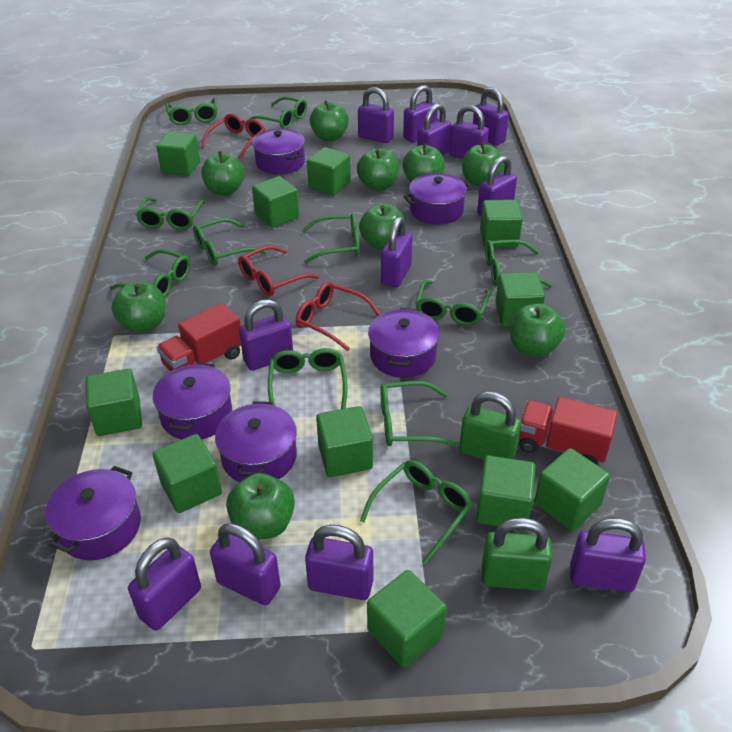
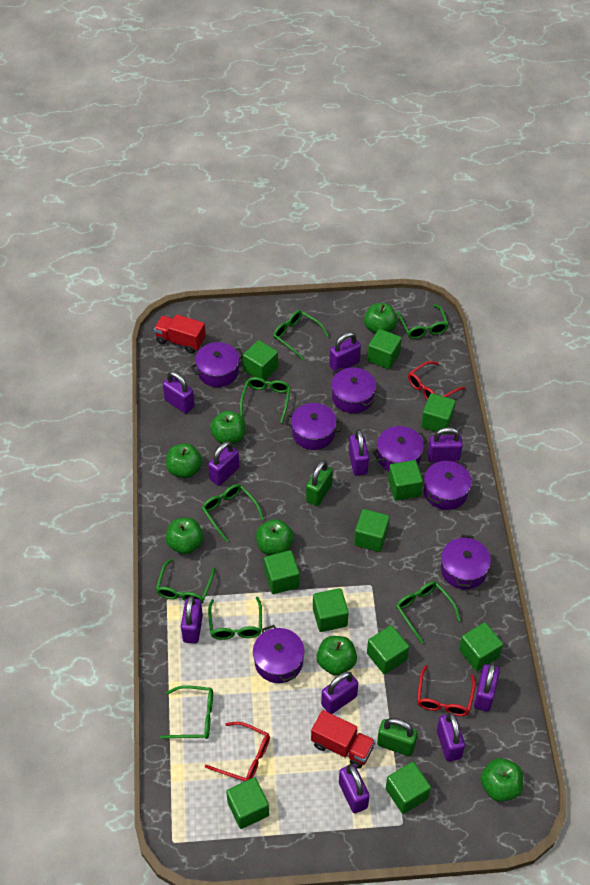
green apple: [111,282,166,333] [201,151,245,195] [226,473,295,540] [310,100,349,141] [357,148,399,191] [359,204,406,250] [402,143,445,182] [462,143,505,186] [510,303,565,357] = 9 -> [166,443,202,479] [166,518,204,554] [210,411,246,444] [256,519,294,555] [317,636,357,676] [364,303,398,334] [480,758,523,802] = 7
green glasses: [110,249,190,297] [136,197,206,230] [166,98,217,125] [193,218,267,265] [247,97,307,129] [268,348,347,409] [302,213,360,264] [360,460,473,565] [380,381,459,447] [415,280,491,326] [485,239,552,287] = 11 -> [156,558,215,604] [160,685,213,739] [202,484,264,542] [208,597,262,640] [240,377,290,423] [273,310,329,360] [396,581,461,644] [397,304,449,339] = 8
purple padlock: [128,537,201,631] [210,523,281,606] [239,299,293,371] [305,525,373,600] [358,87,394,143] [381,217,412,287] [403,85,438,143] [417,103,451,155] [449,105,489,159] [473,87,509,146] [477,156,517,216] [570,518,646,592] = 12 -> [163,371,195,414] [181,595,203,644] [208,441,239,486] [321,671,358,714] [329,332,361,373] [339,764,369,813] [349,429,369,476] [428,427,463,463] [437,712,465,762] [474,663,500,712] = 10
purple pot: [46,466,141,560] [153,363,232,440] [215,401,297,482] [252,129,305,174] [368,308,440,378] [403,173,472,225] = 6 -> [191,342,243,387] [253,625,305,683] [286,403,342,450] [331,367,376,413] [373,426,427,471] [424,460,472,510] [441,535,491,590] = 7

